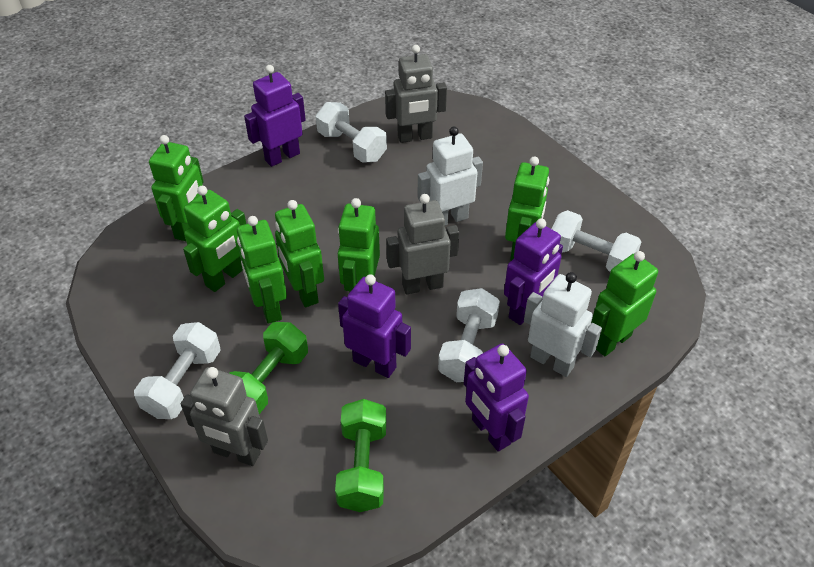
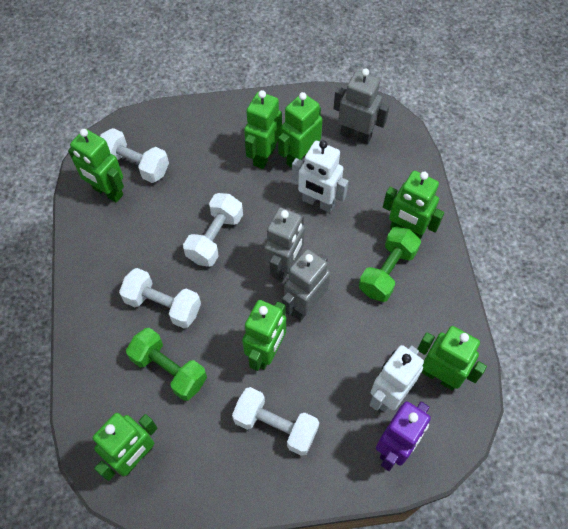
purple robot: [244,65,306,167] [338,274,411,378] [464,344,529,451] [504,219,563,325] = 4 -> [376,401,431,471] = 1

